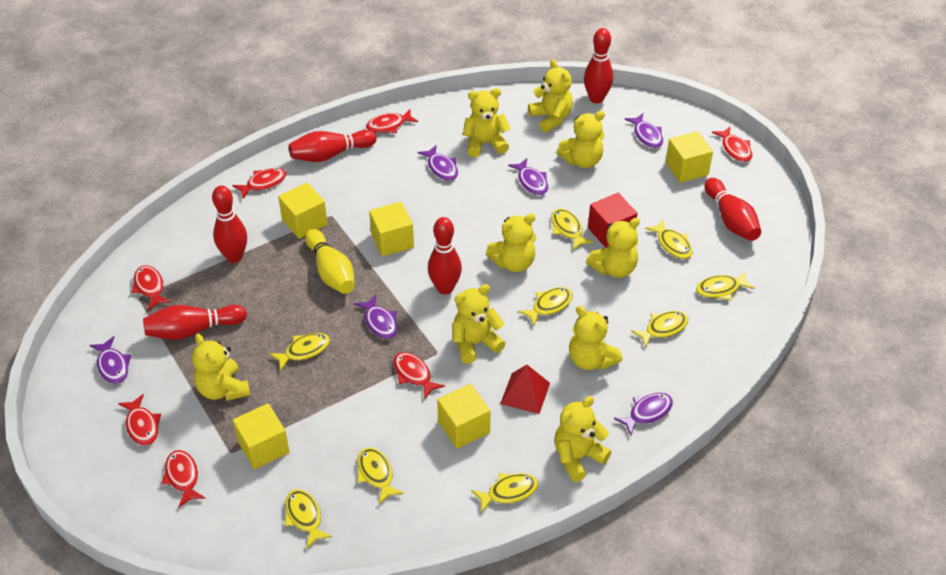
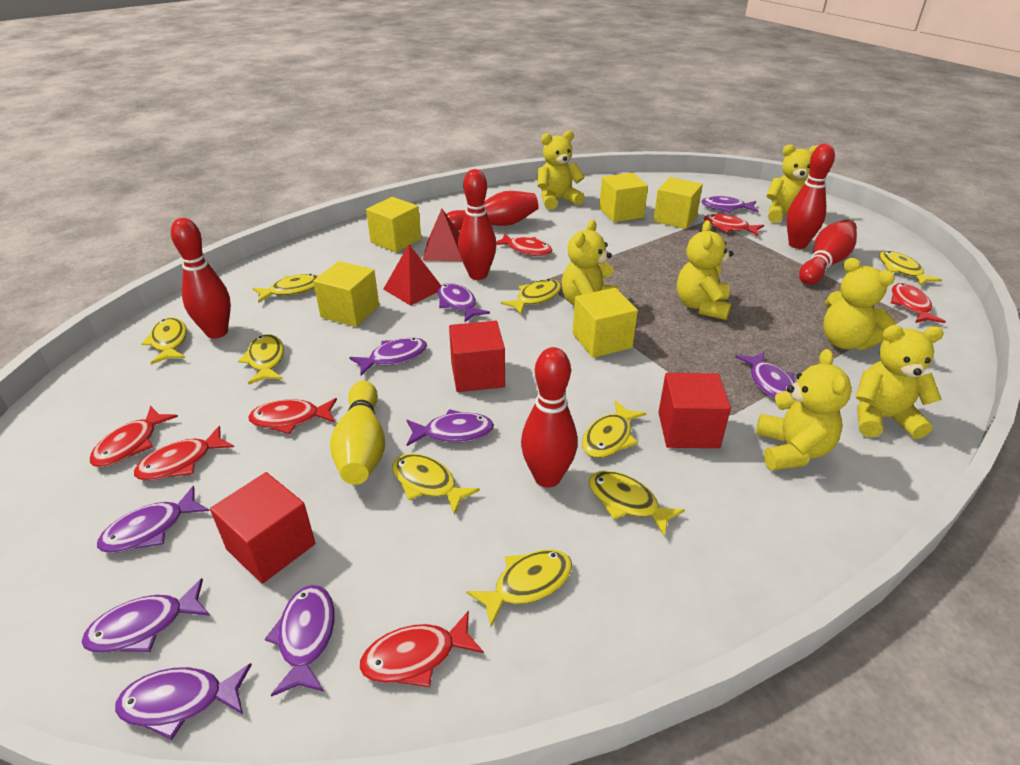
purple fish: [90,336,131,384] [354,295,398,339] [418,145,458,181] [508,158,548,195] [614,393,673,435] [624,113,663,148] = 6 -> [81,578,210,653] [97,486,209,553] [115,663,252,740] [265,585,335,697] [349,338,427,376] [407,409,494,446] [438,283,490,322] [701,196,759,213] [735,351,795,399] = 9
red cube: [588,193,638,248] = 1 -> [210,472,315,584] [449,321,505,392] [658,373,731,448] = 3
red pyramid: [500,365,550,414] = 1 -> [383,244,441,306] [422,209,462,261] = 2
yellow teddy bear: [192,334,250,401] [452,284,505,364] [463,88,511,157] [486,213,536,272] [528,59,573,133] [554,396,611,482] [557,111,605,168] [569,306,622,370] [586,218,640,278] = 9 -> [537,130,585,210] [562,220,619,305] [677,220,733,320] [756,349,852,470] [766,144,818,223] [823,258,895,350] [856,325,944,439] = 7

